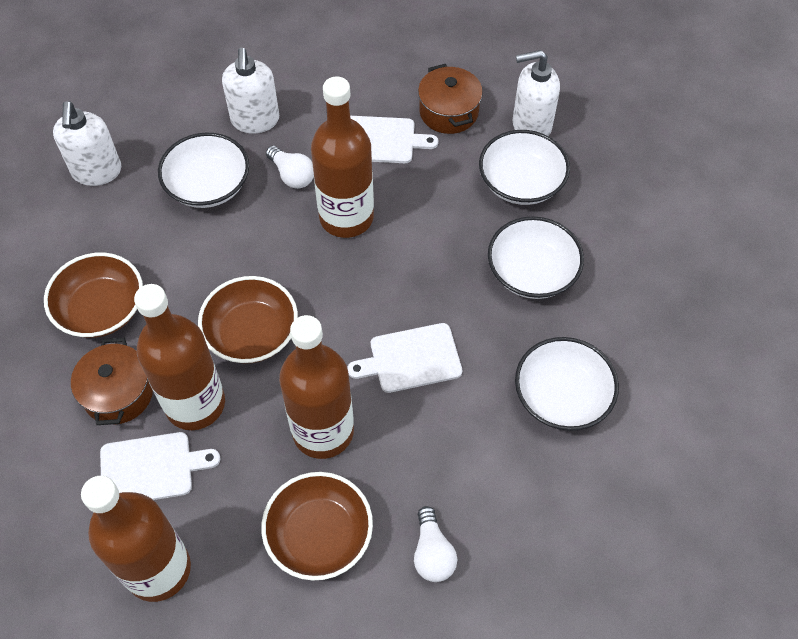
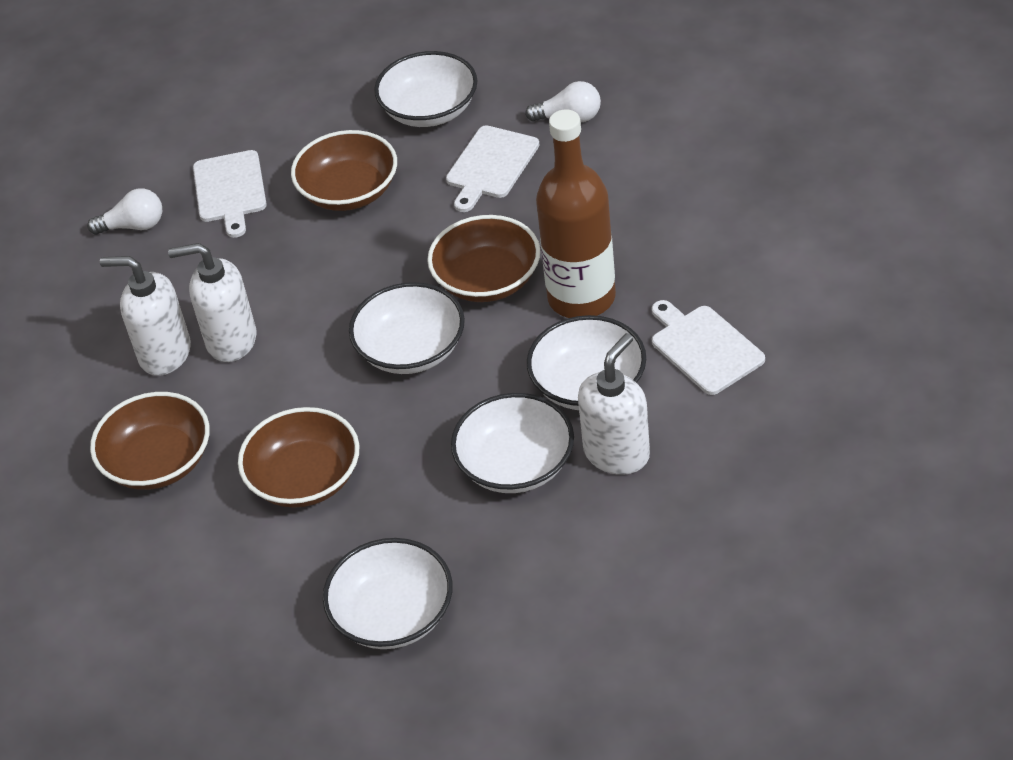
brown bottle: [81,476,191,602] [134,284,225,430] [279,315,354,459] [311,77,374,238] = 4 -> [536,110,616,318] = 1
brown bowl: [44,252,143,338] [198,276,298,363] [261,472,373,581] = 3 -> [90,392,210,490] [238,407,359,508] [291,130,397,211] [427,215,540,302] = 4
brown pot: [71,338,153,425] [418,64,483,134] = 2 -> none = 0
white bowl: [158,133,249,208] [479,130,570,205] [488,216,584,299] [515,337,619,431] = 4 -> [323,538,453,649] [349,282,465,374] [374,51,477,127] [451,393,574,493] [527,315,646,410] = 5

